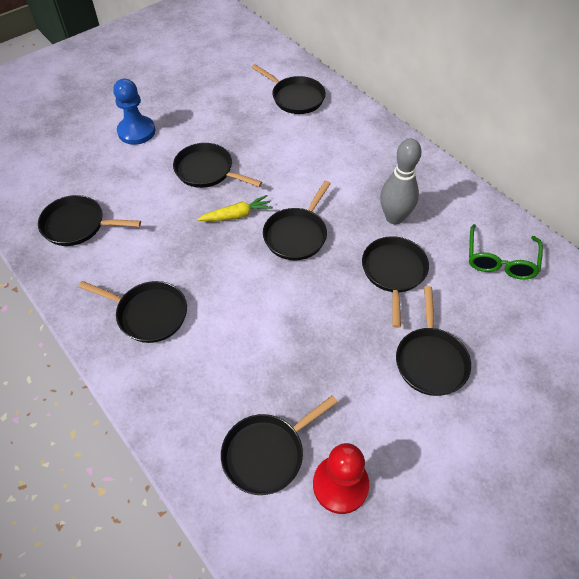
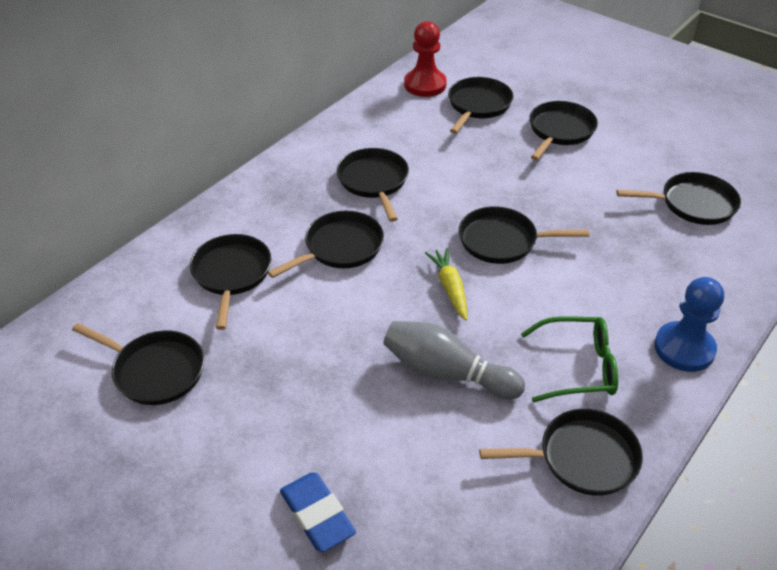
black pan: [38,195,141,246] [78,281,187,343] [173,143,262,188] [221,395,338,495] [251,64,326,114] [263,181,331,260] [362,236,429,328] [396,286,471,396] = 8 -> [72,323,204,405] [190,234,271,330] [268,211,384,278] [337,148,409,222] [448,77,513,134] [458,206,589,264] [479,409,643,496] [530,101,598,160] [616,172,741,225] = 9
blue eraser: none = 0 -> [280,472,356,552] = 1

